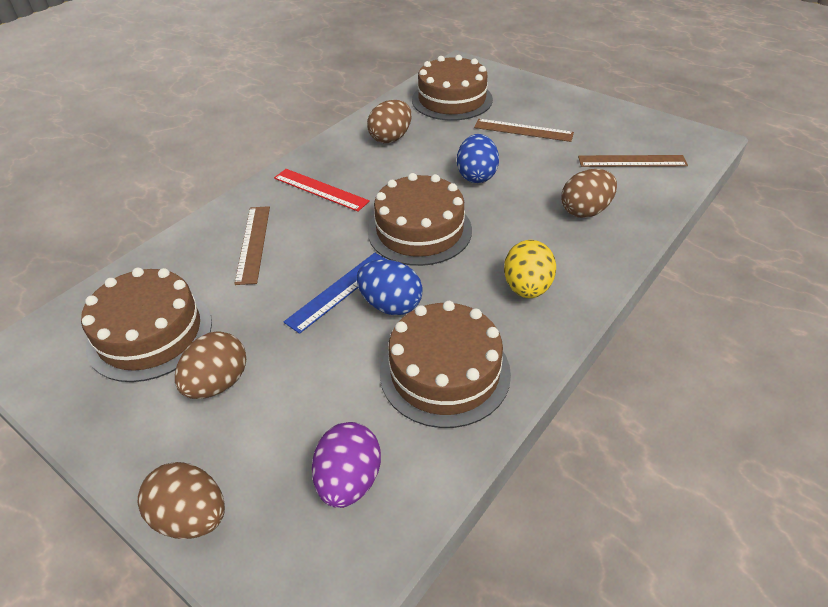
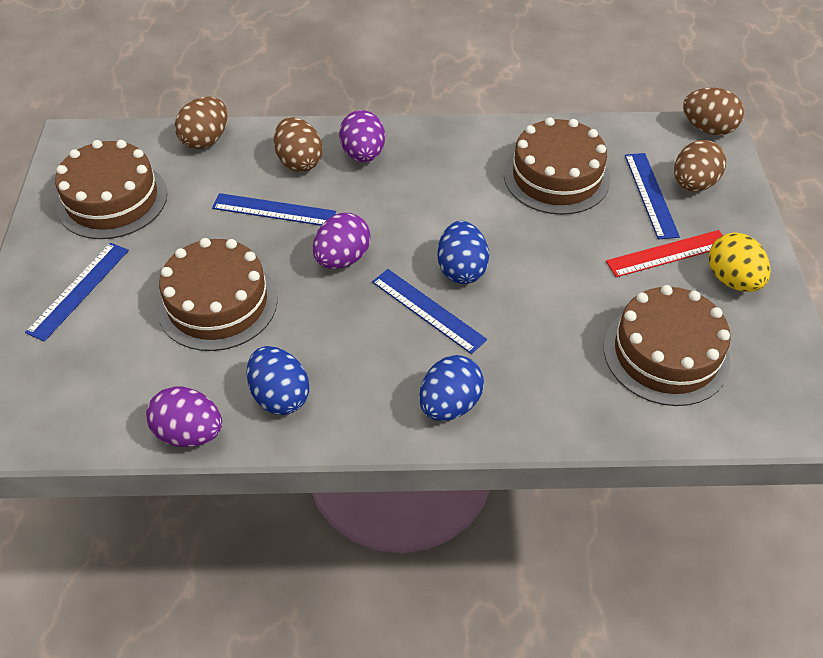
blue egg: [357,260,423,315] [457,134,499,183] = 2 -> [247,346,309,415] [419,355,484,421] [437,221,489,284] = 3
blue ruler: [284,253,388,334] = 1 -> [25,243,129,342] [212,193,336,226] [372,269,487,354] [625,153,680,240] = 4
brown ruler: [234,206,270,285] [474,119,574,142] [578,155,688,167] = 3 -> none = 0
purple egg: [312,422,381,508] = 1 -> [146,386,222,447] [313,213,371,269] [339,110,385,162] = 3

